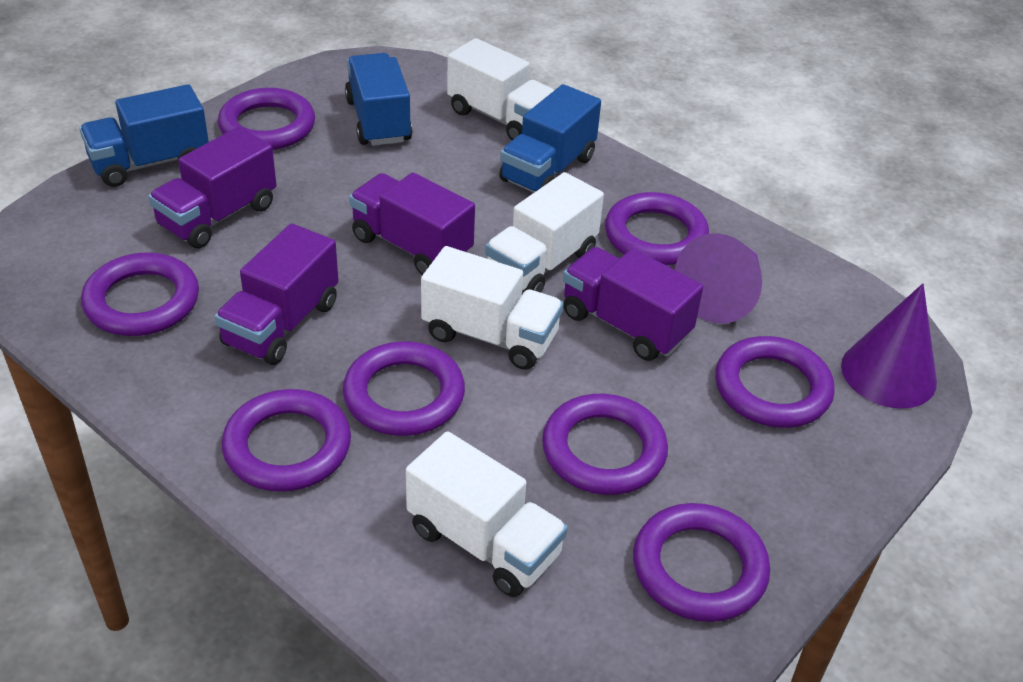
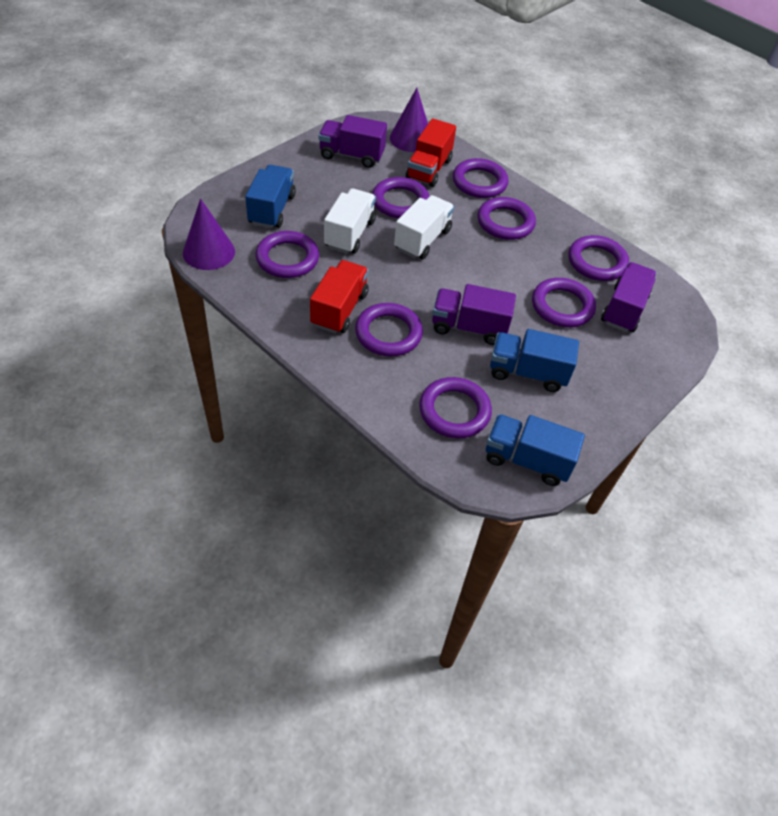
purple truck: [148,127,277,249] [215,223,338,365] [349,173,475,275] [563,247,703,361] = 4 -> [319,115,387,168] [432,284,516,345] [601,262,656,332] = 3
red truck: none = 0 -> [310,260,369,334] [406,118,456,187] = 2
white truck: [406,431,568,597] [421,246,564,370] [447,38,554,140] [485,172,604,293] = 4 -> [324,188,376,254] [394,195,454,259] = 2

